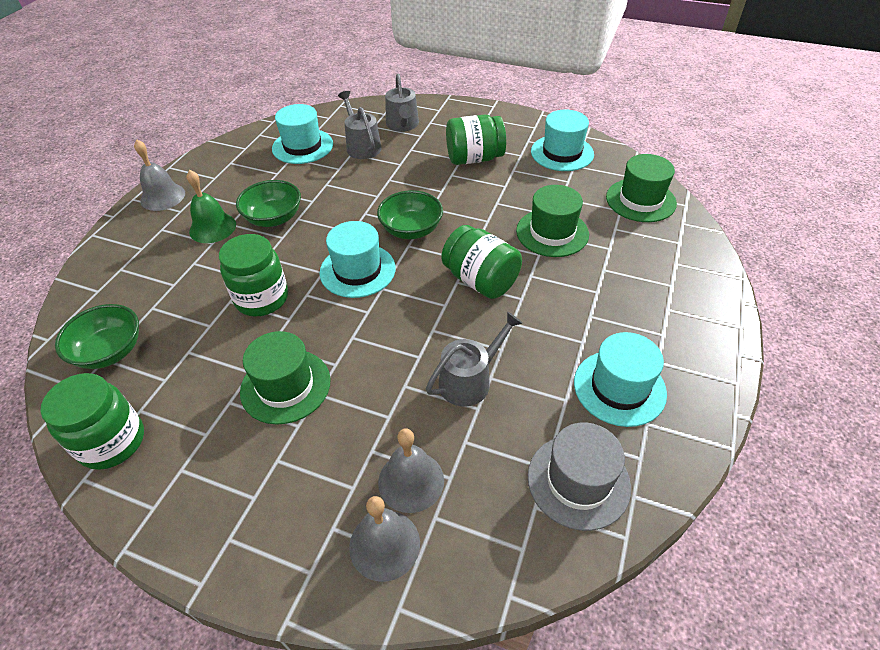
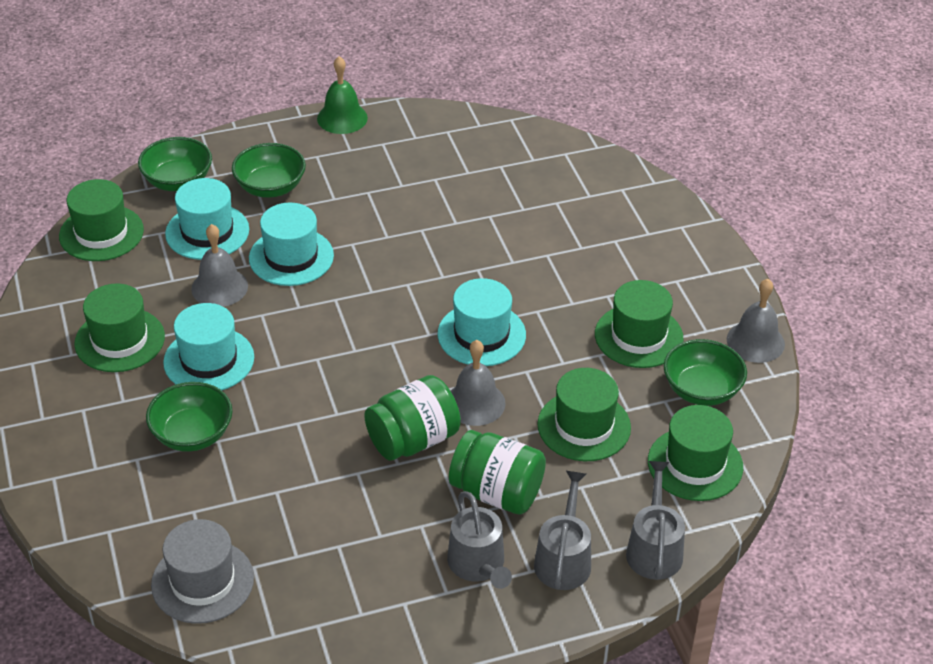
green bowl: [55,304,139,369] [236,180,301,227] [377,190,443,239] = 3 -> [138,137,212,191] [146,382,232,452] [232,143,306,198] [664,339,747,406] = 4
green hat: [240,331,331,425] [516,185,589,257] [606,154,677,222] = 3 -> [59,179,144,261] [74,283,165,372] [537,368,631,461] [595,280,684,368] [648,405,743,501] = 5
green jar: [40,373,144,470] [219,234,288,317] [442,225,522,299] [446,115,506,165] = 4 -> [364,375,461,461] [449,430,546,515] = 2

